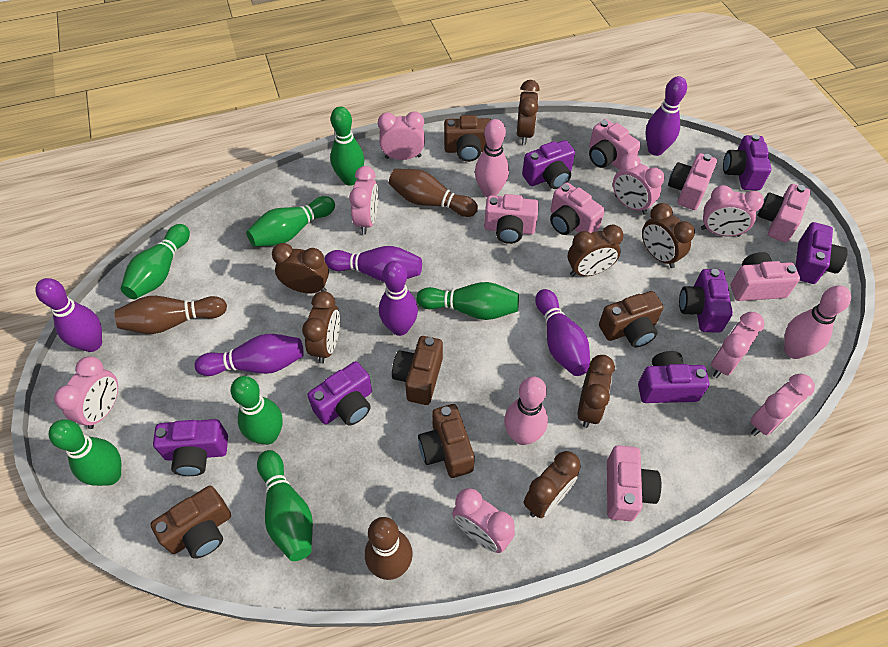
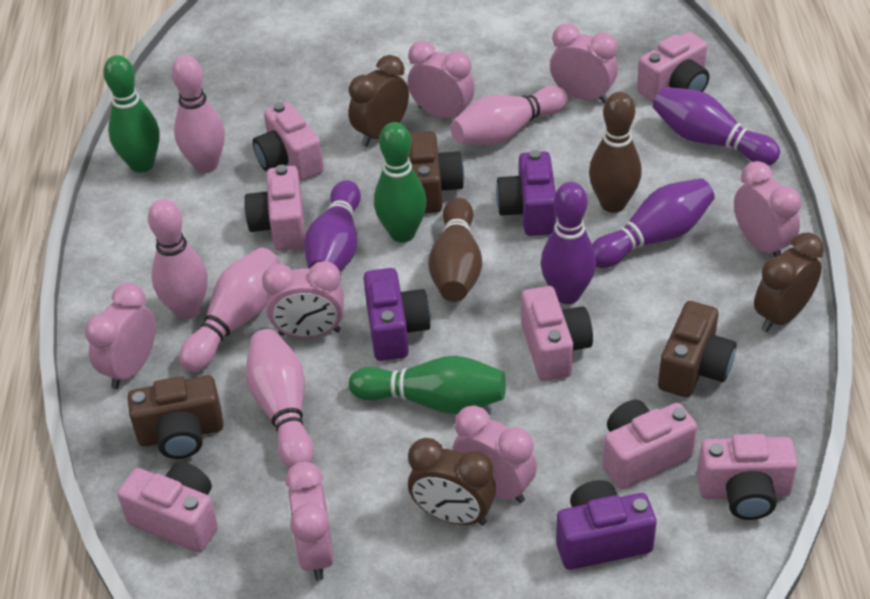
brown bowling pin: [115,296,227,334] [365,517,413,580] [389,169,478,217] = 3 -> [428,198,482,302] [589,92,642,213] = 2
brown camera: [150,486,231,559] [392,336,443,405] [418,404,475,478] [444,115,491,162] [599,291,664,347] = 5 -> [128,375,224,459] [409,131,464,213] [658,301,736,398] = 3
brown clock: [272,243,329,293] [302,291,340,364] [517,80,540,145] [523,451,581,518] [568,225,624,277] [578,355,615,428] [642,203,695,268] = 7 -> [349,55,409,147] [408,438,496,526] [754,233,824,332] = 3
green bowling pin: [49,419,121,486] [121,224,190,299] [231,376,283,445] [246,196,335,247] [257,450,313,561] [330,107,365,186] [416,282,519,320] = 7 -> [103,55,160,173] [349,356,506,414] [374,122,427,242] = 3
pink bowling pin: [475,119,509,197] [504,377,548,445] [784,286,851,359] = 3 -> [148,199,208,320] [171,55,225,173] [179,247,280,372] [246,329,314,468] [450,86,568,146] = 5
pink clock: [54,356,118,429] [349,166,378,234] [378,111,425,160] [452,488,515,553] [613,153,665,215] [701,185,764,237] [711,312,764,378] [750,374,815,436] = 8 -> [85,283,156,389] [262,261,344,338] [285,461,334,581] [408,41,475,118] [453,405,537,503] [550,23,618,104] [734,161,801,257] = 7
purple bowling pin: [35,278,102,352] [194,334,304,376] [325,246,422,282] [379,261,418,336] [535,289,590,376] [646,76,687,156] = 6 -> [304,180,361,271] [541,182,596,304] [592,178,715,268] [653,87,780,165] = 4
purple camera: [153,419,228,476] [307,361,372,425] [522,140,575,189] [638,351,709,403] [679,269,733,333] [723,134,771,190] [795,222,848,284] = 7 -> [363,268,431,361] [496,150,557,236] [556,480,657,570] = 3

